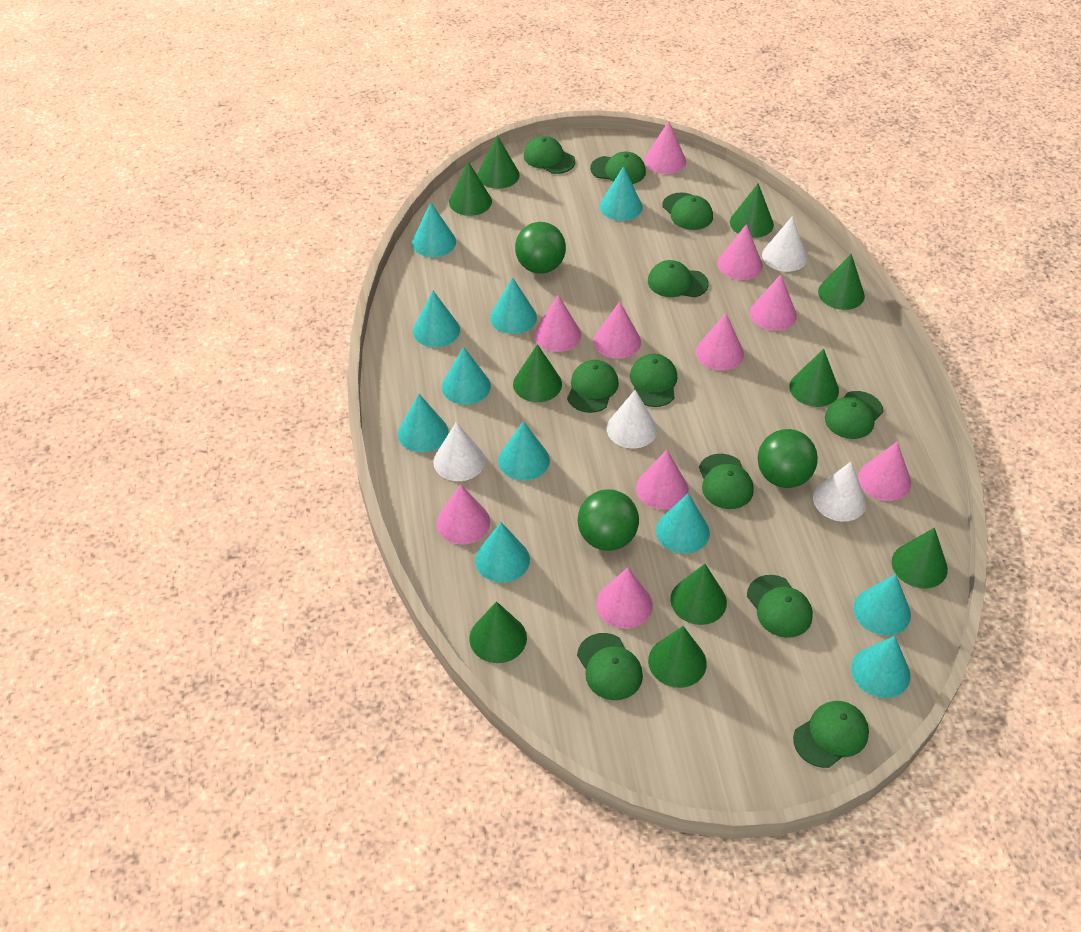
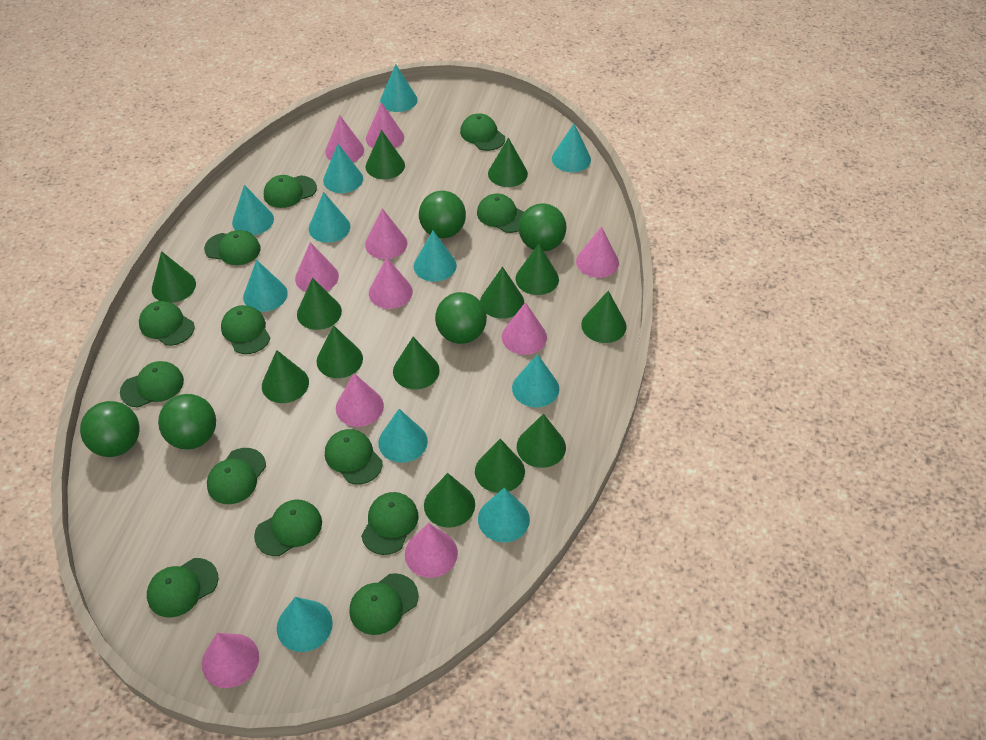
green ball: [515,222,566,273] [578,489,639,551] [758,429,818,488] = 3 -> [80,401,139,457] [158,394,216,450] [419,191,466,238] [435,292,487,344] [519,203,566,251] = 5
green cap: [524,136,575,174] [567,360,619,413] [577,633,643,700] [590,151,646,184] [630,354,677,407] [648,260,709,297] [662,193,713,230] [699,454,754,509] [747,575,813,638] [793,701,869,768] [825,391,883,439] = 11 -> [120,361,184,408] [139,301,195,346] [147,558,218,617] [204,230,261,265] [207,448,266,504] [221,305,270,354] [254,500,322,556] [264,175,317,208] [325,429,383,484] [349,573,418,635] [361,492,418,555] [460,113,505,151] [477,193,524,233] = 13
green cone: [449,161,492,216] [469,601,527,663] [477,135,520,189] [513,344,562,402] [648,626,707,688] [670,564,727,625] [730,183,774,238] [789,349,839,407] [818,254,865,310] [892,528,948,588] = 10 -> [152,251,196,303] [262,350,309,403] [297,277,342,330] [317,325,363,378] [365,130,405,179] [393,337,440,389] [424,473,475,528] [475,439,525,493] [480,267,524,319] [488,138,528,187] [516,244,559,295] [517,414,566,468] [581,291,626,343] = 13
white cone: [433,422,485,481] [607,390,657,448] [762,216,807,272] [813,462,866,522] = 4 -> none = 0

